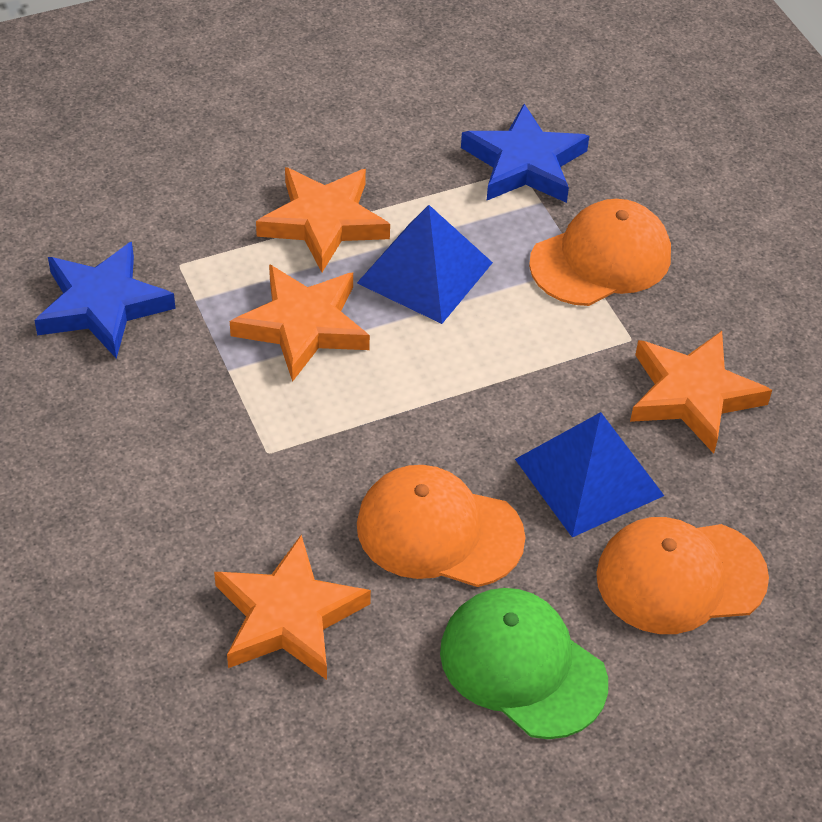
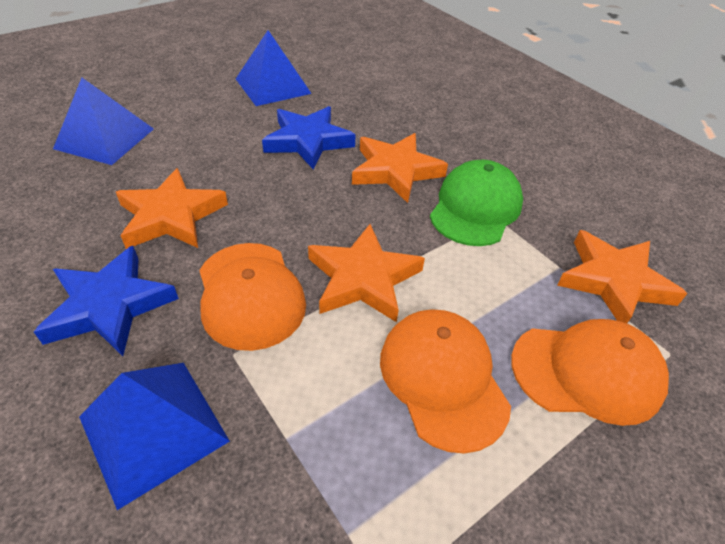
blue pyramid: [357,205,493,324] [515,412,664,537] = 2 -> [53,78,154,165] [79,363,230,510] [236,30,312,106] = 3

